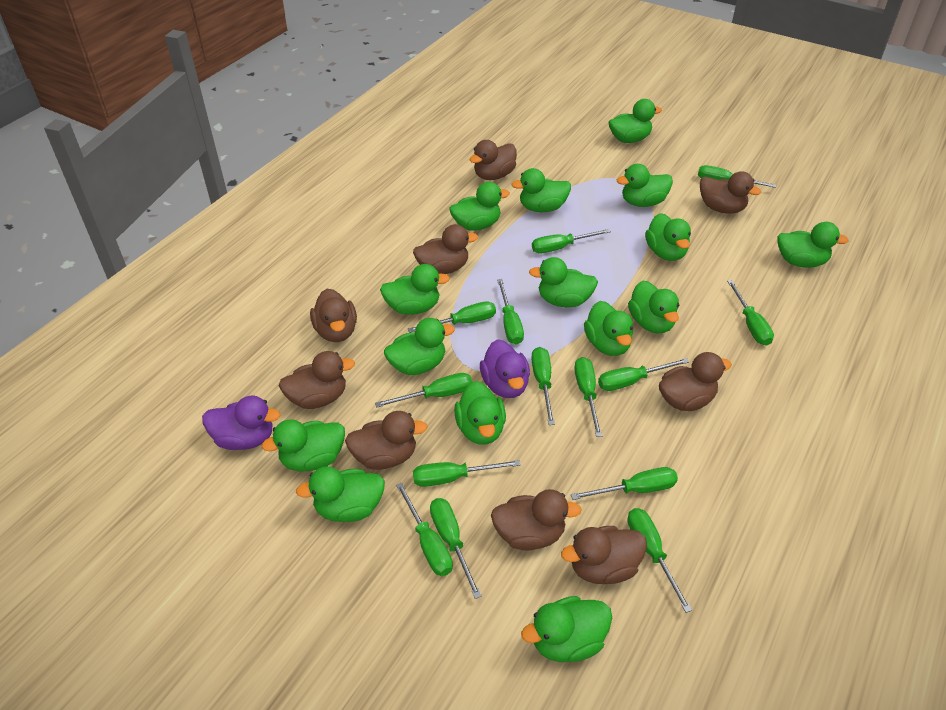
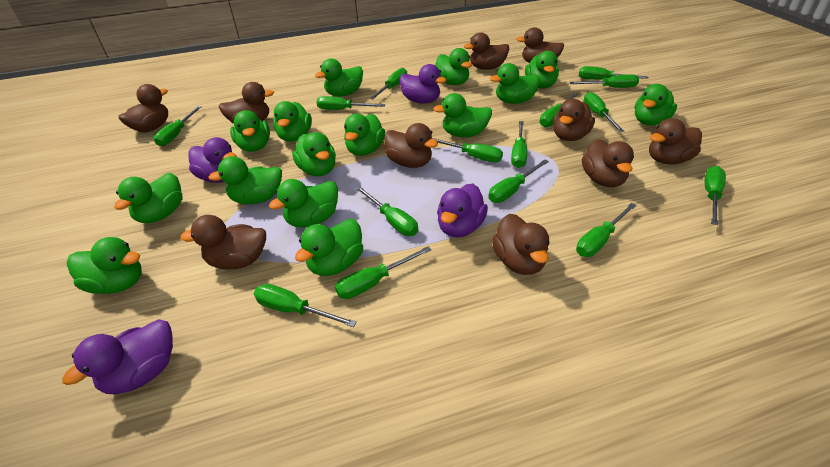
brown duck: [279,351,355,409] [310,289,357,342] [345,411,428,470] [413,224,478,274] [470,140,517,180] [491,489,582,550] [561,526,647,584] [659,352,732,411] [700,171,761,214] = 9 -> [119,84,168,132] [180,215,266,270] [219,82,274,124] [384,123,438,168] [464,32,509,70] [492,214,550,275] [516,27,564,63] [553,99,595,141] [582,139,634,187] [649,118,702,164] = 10
green screwdriver: [375,373,472,408] [396,483,453,576] [408,301,496,333] [413,460,521,487] [430,498,482,599] [497,279,524,345] [531,347,555,425] [532,229,611,253] [571,467,678,500] [574,357,602,437] [598,358,689,391] [628,508,692,613] [698,165,776,188] [727,280,774,346] = 14 -> [154,106,202,146] [254,284,357,327] [316,96,385,110] [335,246,431,299] [356,186,418,236] [369,68,407,100] [432,138,503,162] [488,159,549,203] [511,121,527,168] [540,93,577,127] [570,74,639,88] [576,203,637,257] [579,66,648,80] [584,92,624,132] [705,166,726,225] = 15
purple duck: [202,396,280,450] [480,339,530,398] = 2 -> [62,319,173,395] [188,137,237,183] [399,64,446,104] [437,184,488,238] = 4

